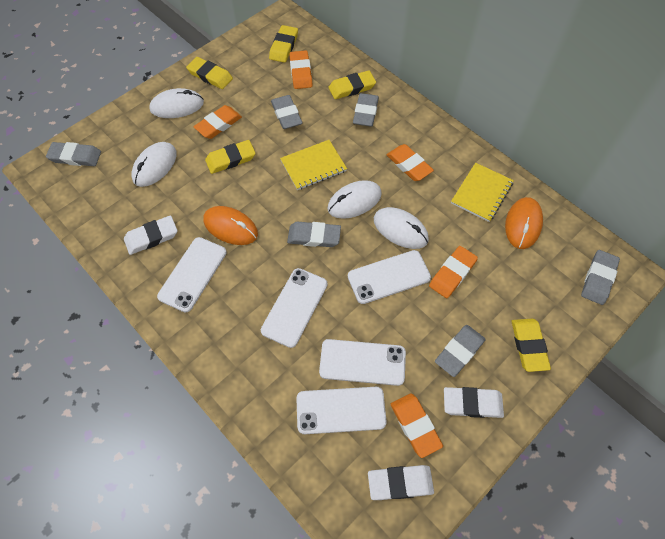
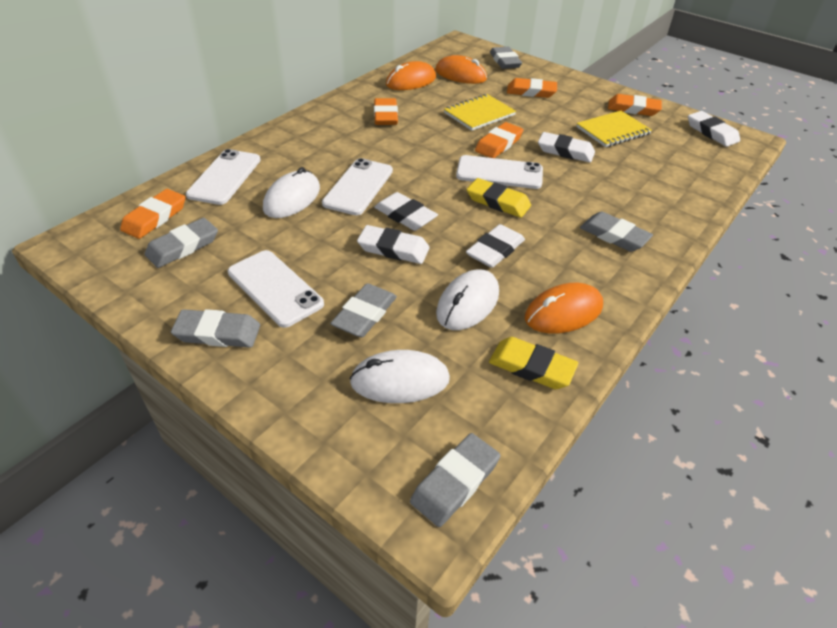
orange mouse: [203,206,258,245] [505,197,543,249] = 2 -> [386,61,436,90] [435,55,487,84] [525,283,603,334] = 3
white eraser: [124,215,177,255] [368,465,434,500] [444,387,504,418] = 3 -> [357,225,430,264] [374,192,438,231] [466,224,525,268] [538,132,595,163] [688,111,740,147] = 5
white mouse: [131,142,177,187] [149,88,204,118] [327,180,382,219] [374,207,429,249] = 4 -> [263,167,320,218] [350,350,450,403] [436,270,499,330] = 3
white phone: [157,237,227,313] [261,268,328,348] [296,387,387,434] [319,339,406,386] [348,250,431,304] = 5 -> [186,149,261,205] [228,250,324,328] [322,158,393,215] [456,155,543,189] = 4
yellow eraser: [186,57,233,89] [205,140,256,174] [269,25,298,63] [329,70,376,99] [511,319,551,372] = 5 -> [467,178,531,218] [489,337,578,389] = 2

